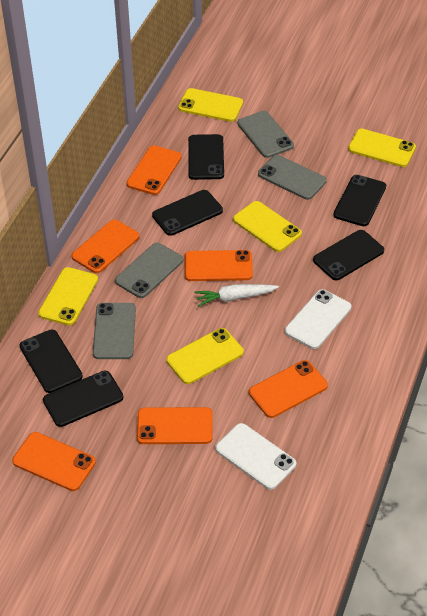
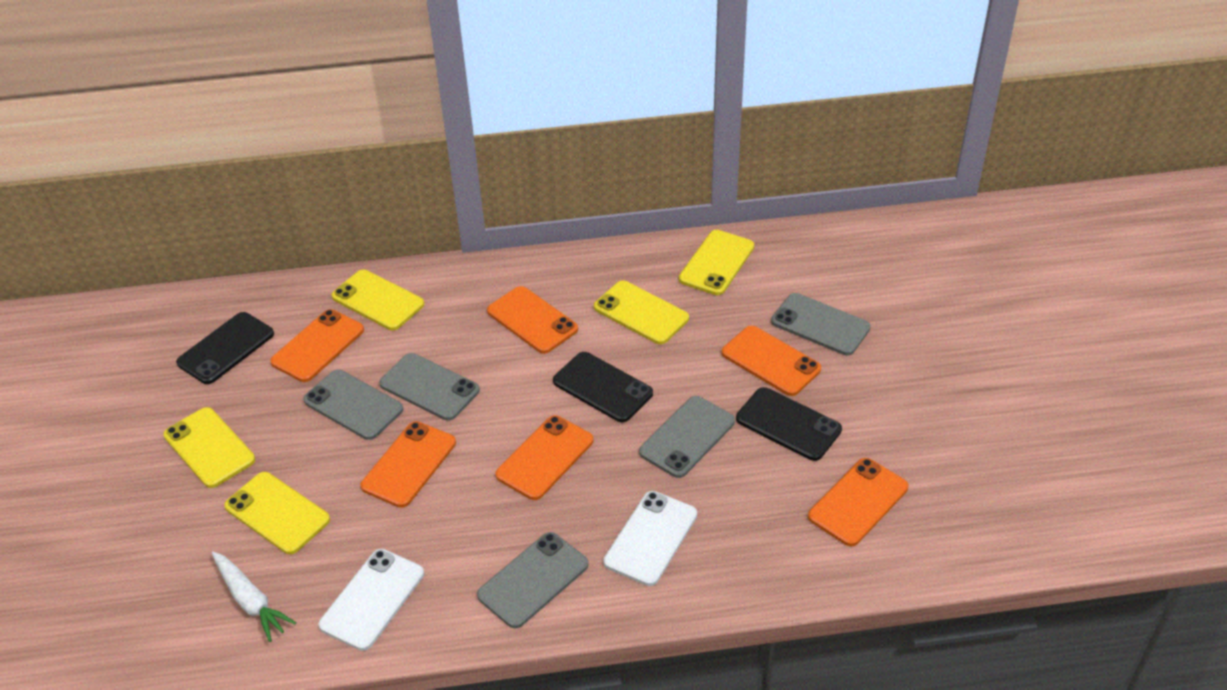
black phone: [19,330,83,393] [43,371,123,427] [152,190,223,236] [188,134,224,180] [313,230,384,280] [334,175,386,226] = 6 -> [176,312,274,384] [553,352,653,422] [736,387,842,461] = 3
grey phone: [93,303,136,359] [115,243,183,298] [237,111,294,158] [258,155,327,200] = 4 -> [303,370,403,440] [379,353,480,421] [477,532,588,629] [639,396,735,478] [771,293,871,355] = 5

